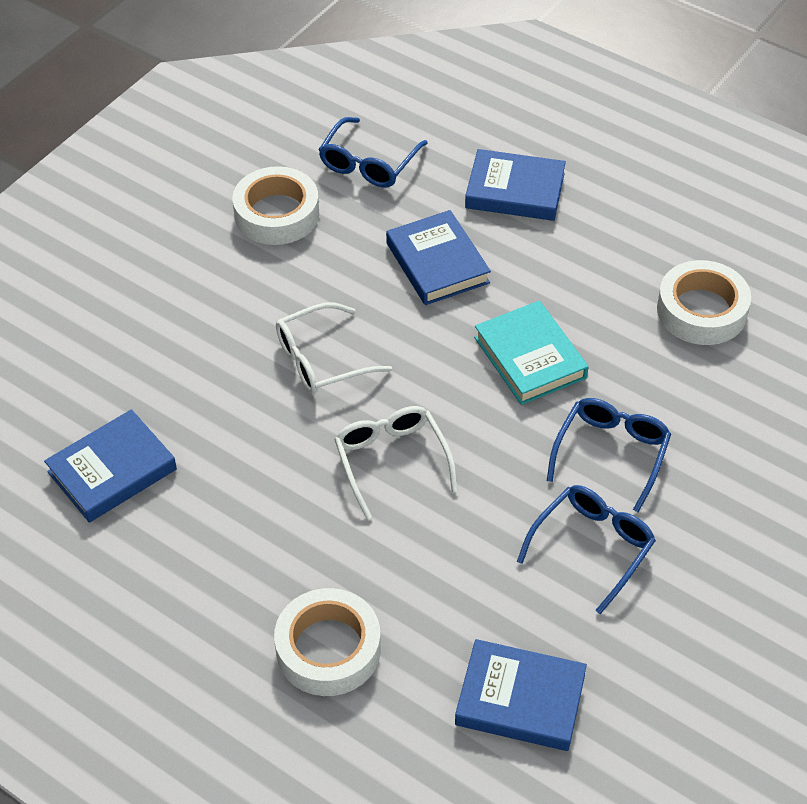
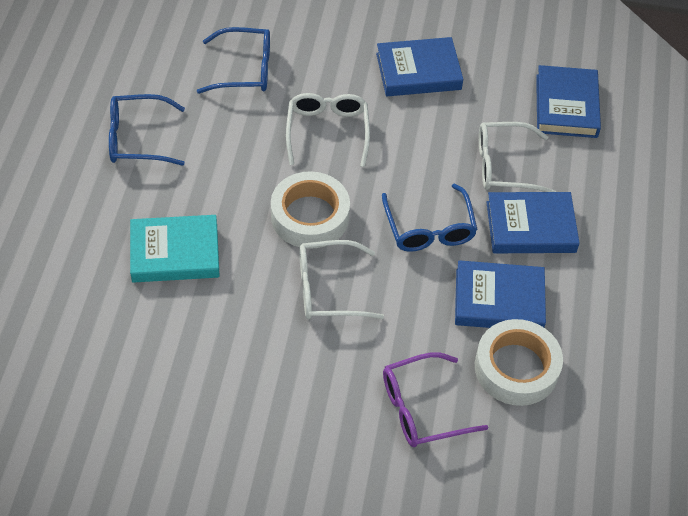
purple glasses: none = 0 -> [383,352,488,447] = 1
white glasses: [276,302,392,394] [334,406,458,519] = 2 -> [286,93,370,167] [299,240,384,319] [479,122,556,192] = 3
white tape: [233,166,319,245] [274,588,381,696] [657,260,751,345] = 3 -> [271,171,350,249] [475,319,563,406] = 2

